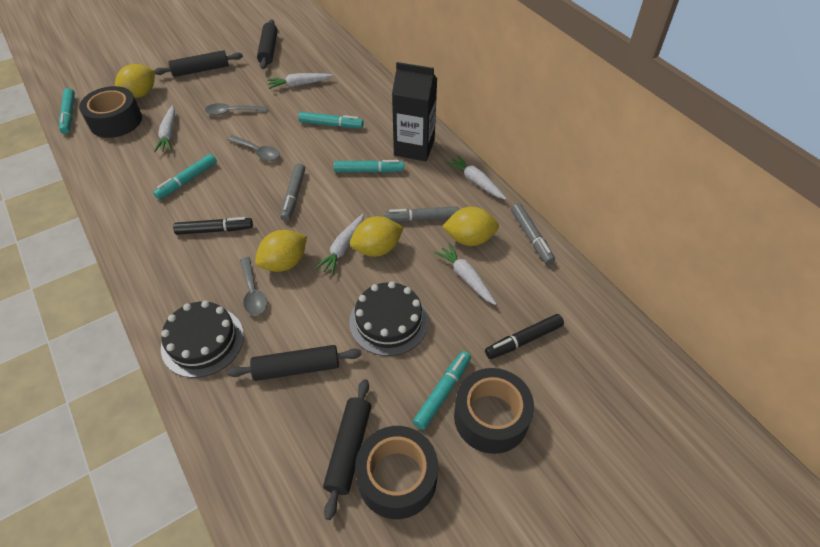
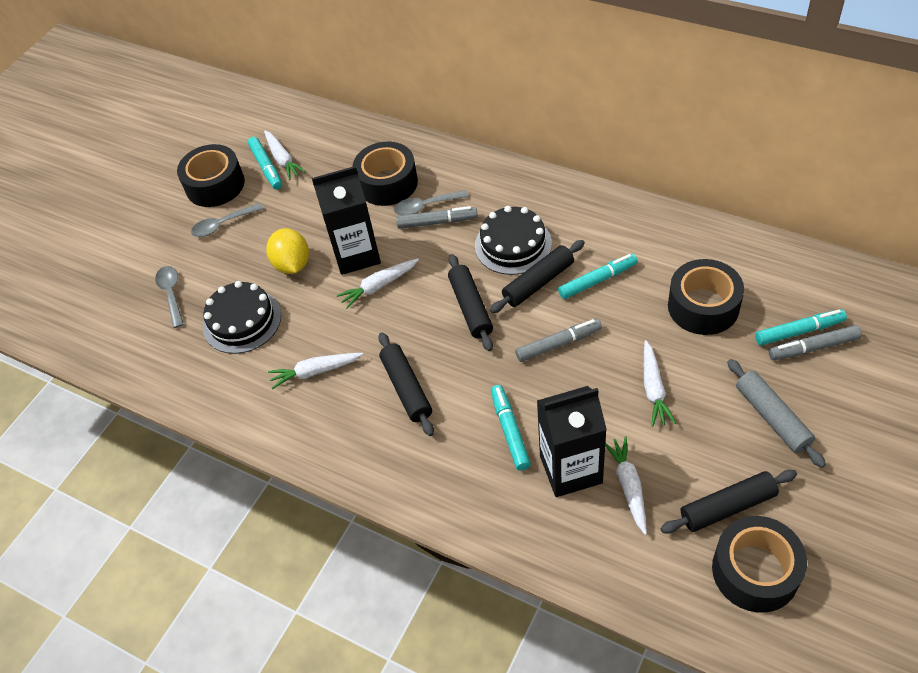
black carton: [392,62,437,161] = 1 -> [312,166,381,275] [537,386,607,497] = 2
black marker: [173,217,253,235] [485,314,564,359] = 2 -> none = 0
black tape: [79,86,142,138] [355,426,438,519] [454,368,534,454] = 3 -> [177,144,245,207] [353,142,418,206] [668,259,744,335] [712,516,807,613] = 4
grey rolling pin: none = 0 -> [727,359,826,468] = 1
turquoise marker: [59,88,75,134] [153,154,217,199] [298,112,364,128] [334,160,404,173] [413,351,471,430] = 5 -> [248,137,282,190] [491,385,531,470] [558,254,638,299] [755,309,847,345] = 4
yellow lemon: [115,64,155,98] [255,230,307,272] [350,216,404,257] [442,207,499,246] = 4 -> [266,228,309,274] = 1

